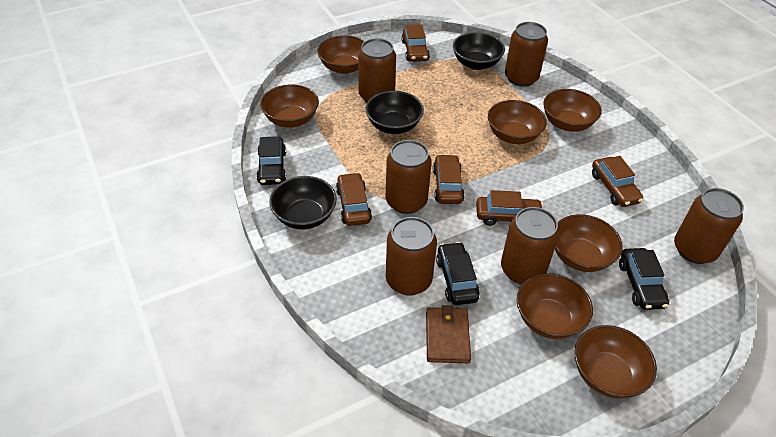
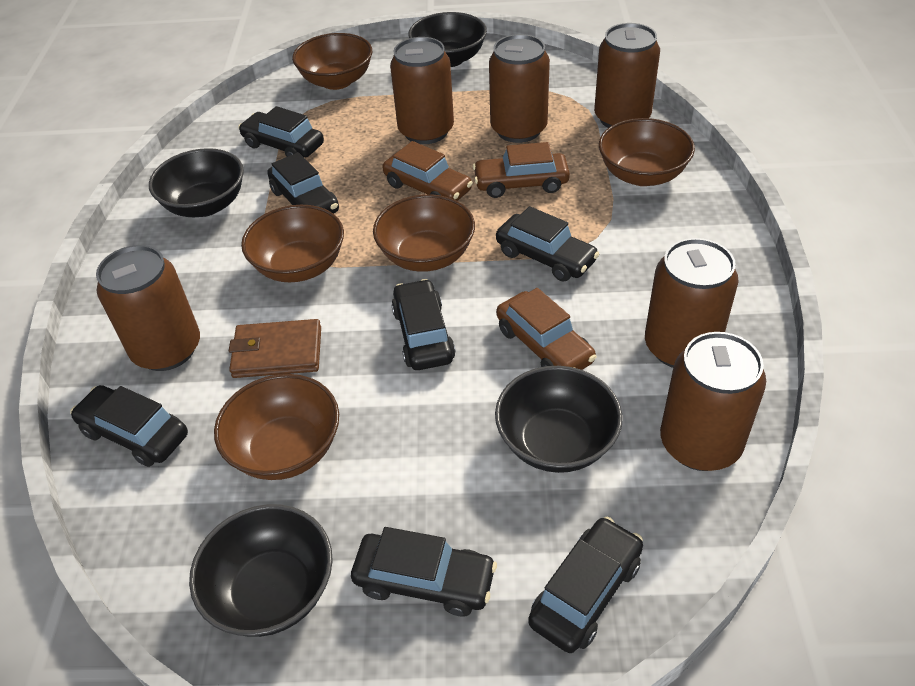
black bowl: [269,176,337,230] [365,91,424,134] [453,32,505,70] = 3 -> [149,148,244,217] [189,504,333,637] [408,12,487,67] [495,366,623,473] = 4
black car: [256,136,286,185] [436,242,480,305] [619,248,669,310] = 3 -> [70,385,188,467] [238,106,324,158] [267,152,339,214] [351,527,497,617] [391,279,456,370] [496,206,599,281] [528,516,643,653] = 7
brown bowl: [260,85,319,128] [318,35,365,74] [488,100,547,144] [517,273,593,339] [543,89,602,132] [555,214,623,272] [574,325,657,399] = 7 -> [214,374,339,480] [241,205,344,282] [292,33,372,90] [373,194,475,272] [599,118,695,186] = 5
brown car: [336,172,372,226] [401,24,430,62] [433,154,465,204] [476,190,543,226] [592,156,643,207] = 5 -> [382,141,473,201] [473,142,570,198] [496,288,596,370] = 3

